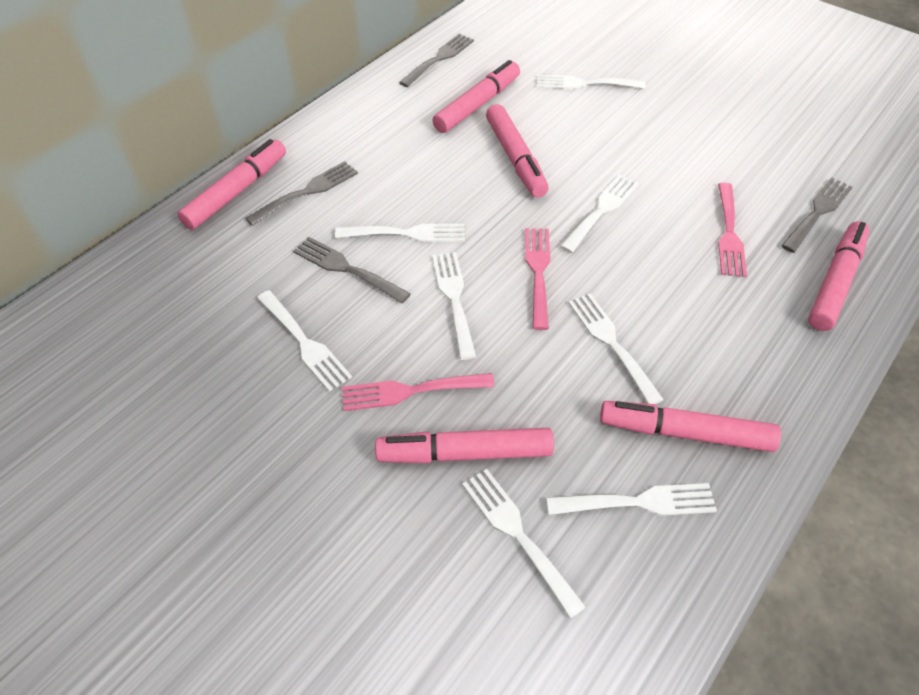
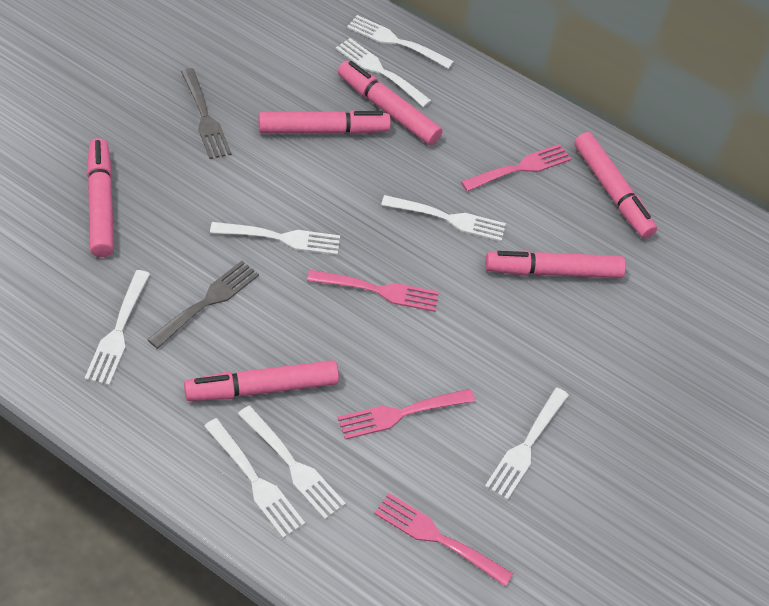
grey fork: [245,161,358,226] [293,237,411,304] [399,34,474,87] [781,177,853,253] = 4 -> [147,261,259,349] [181,68,232,159] = 2
pink fork: [342,373,495,411] [525,228,550,330] [718,183,747,277] = 3 -> [307,270,439,312] [337,389,475,440] [374,493,513,587] [461,144,571,191] = 4

